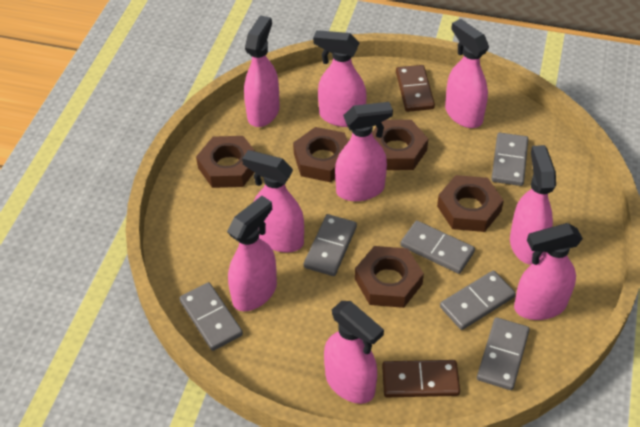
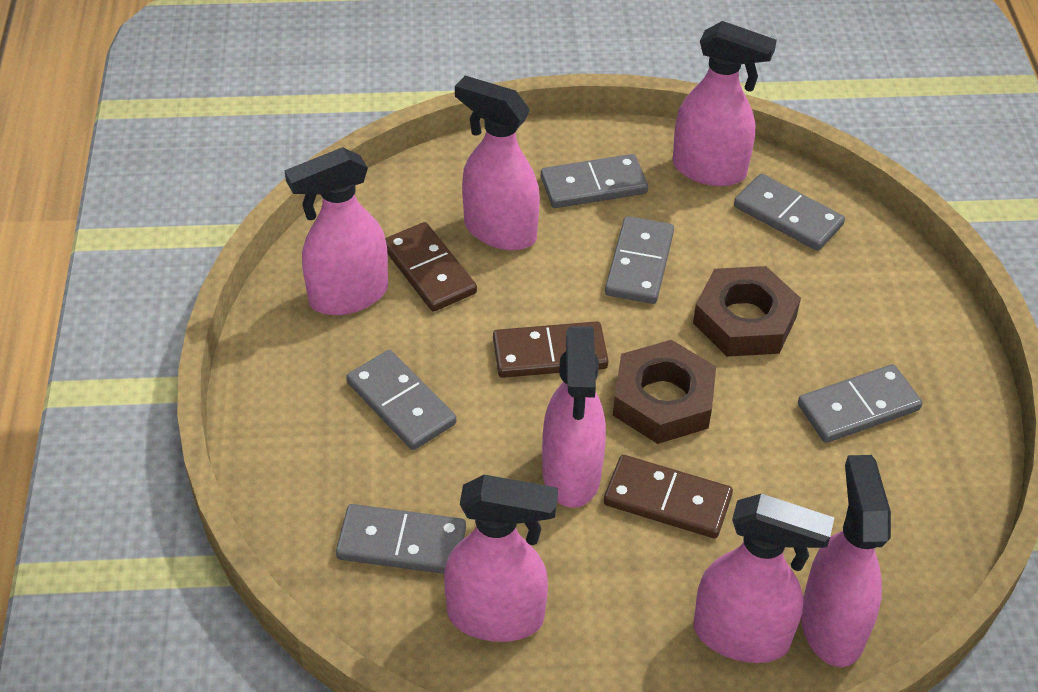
brown domino: [382,360,460,397] [396,65,435,112] = 2 -> [385,222,477,312] [493,321,609,378] [604,455,733,538] = 3
brown nut: [196,136,256,188] [293,127,348,182] [355,246,424,308] [372,120,428,170] [437,175,504,232] = 5 -> [613,340,716,444] [693,266,801,357] = 2
pink spray bottle: [227,196,277,311] [242,150,304,252] [244,15,280,127] [313,30,367,127] [324,301,384,404] [335,102,393,201] [445,19,489,128] [510,145,556,265] [514,223,583,320] = 9 -> [284,147,388,315] [444,475,558,642] [455,76,540,250] [542,326,606,508] [673,21,777,186] [693,494,834,663] [801,455,891,667] = 7

